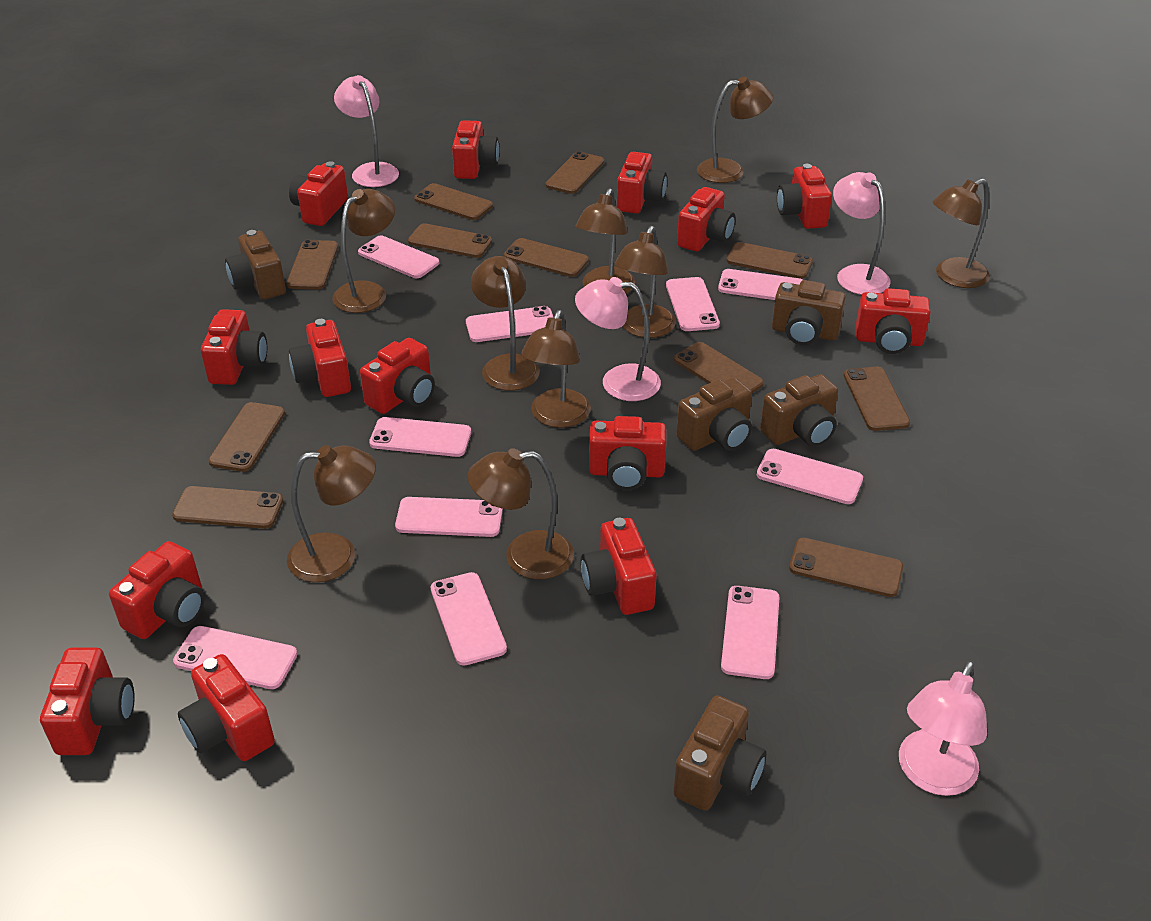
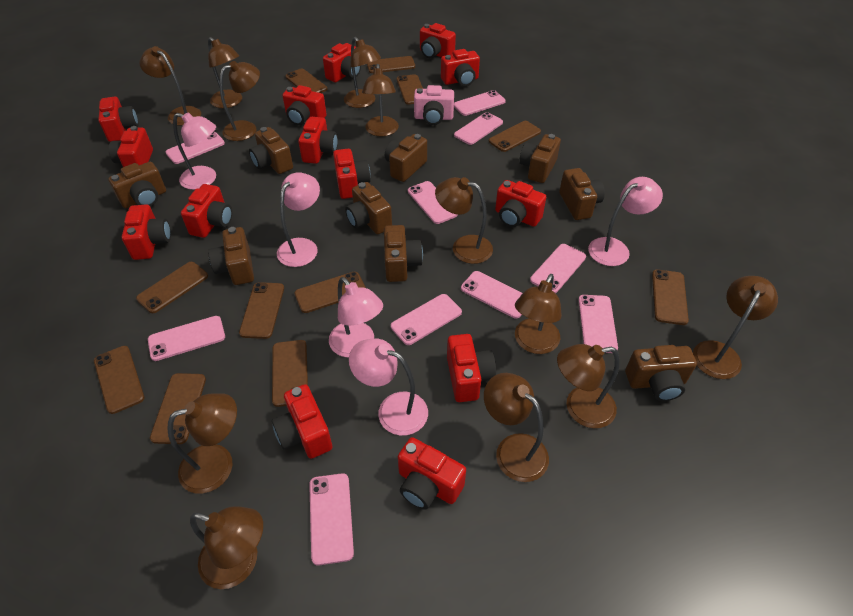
brown camera: [225,230,286,299] [673,695,766,811] [676,378,752,451] [760,374,838,447] [772,280,846,345] = 5 -> [108,162,166,208] [208,227,254,285] [249,127,293,174] [345,182,392,234] [384,225,423,282] [385,134,427,182] [519,134,561,183] [559,168,605,220] [625,345,697,401] = 9
brown lamp: [287,445,376,582] [332,189,395,313] [468,448,574,579] [471,256,540,391] [521,310,591,428] [576,188,635,294] [614,226,676,338] [697,77,773,183] [932,178,990,288] = 9 -> [139,46,201,126] [167,393,237,494] [190,506,263,589] [208,37,242,108] [220,61,260,141] [344,37,381,108] [362,64,399,137] [435,177,493,264] [484,373,549,482] [515,274,562,354] [557,344,620,428] [693,276,778,379] = 12
pink camera: none = 0 -> [414,85,454,125] = 1
pink lamp: [334,75,399,187] [575,277,661,401] [833,172,891,295] [899,660,987,796] = 4 -> [173,112,216,190] [277,173,320,267] [329,277,383,358] [349,338,428,436] [588,177,663,266] = 5

